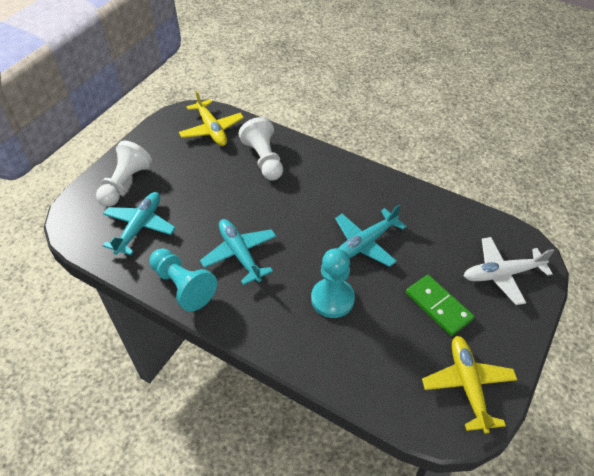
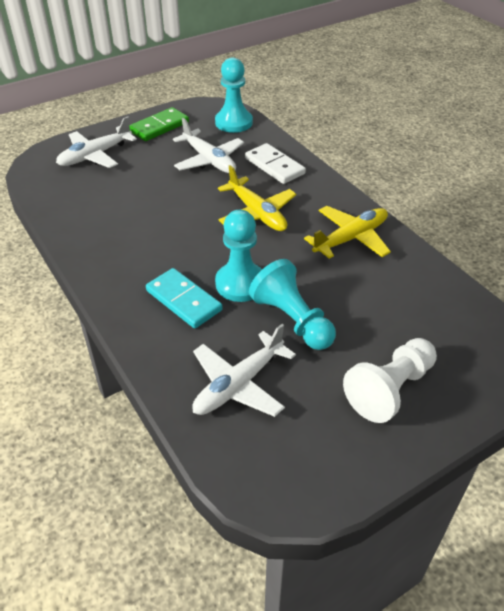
turquoise domino: none = 0 -> [146,268,223,329] = 1
turquoise pawn: [149,248,217,312] [311,248,355,318] = 2 -> [215,57,253,133] [215,210,262,302] [249,259,336,350] = 3
turquoise plane: [103,192,176,255] [200,219,276,285] [335,205,406,267] = 3 -> none = 0
white domino: none = 0 -> [245,143,306,184] = 1
white pawn: [96,141,152,207] [239,117,283,181] = 2 -> [343,338,437,423] = 1
white plane: [464,237,554,305] = 1 -> [56,117,137,168] [173,118,244,173] [192,324,296,417] = 3

